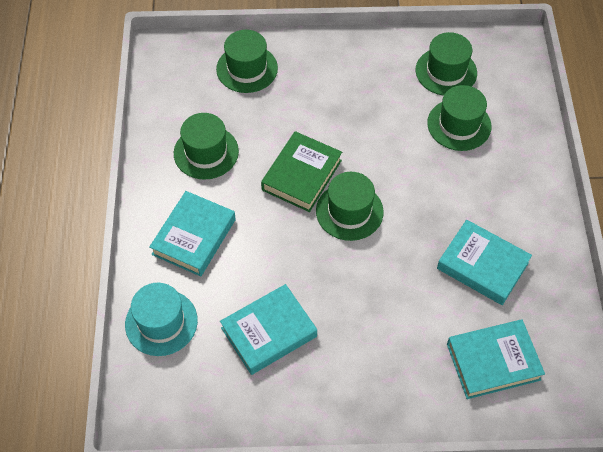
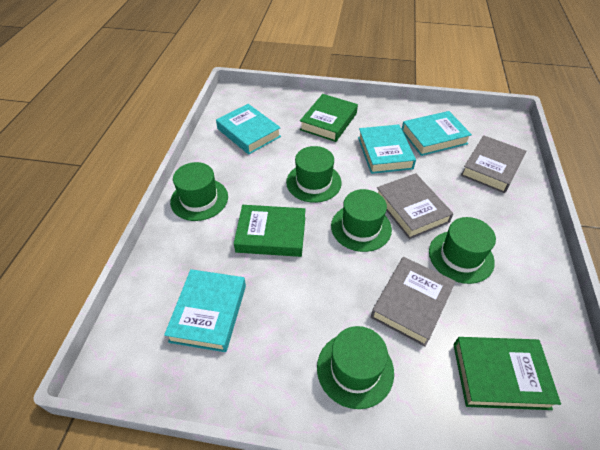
green book: [261,131,342,212] = 1 -> [234,205,306,257] [300,94,358,142] [454,337,561,410] = 3
grey book: none = 0 -> [371,257,456,346] [377,173,453,239] [461,135,526,193] = 3
turquoise hat: [125,283,198,356] = 1 -> none = 0

